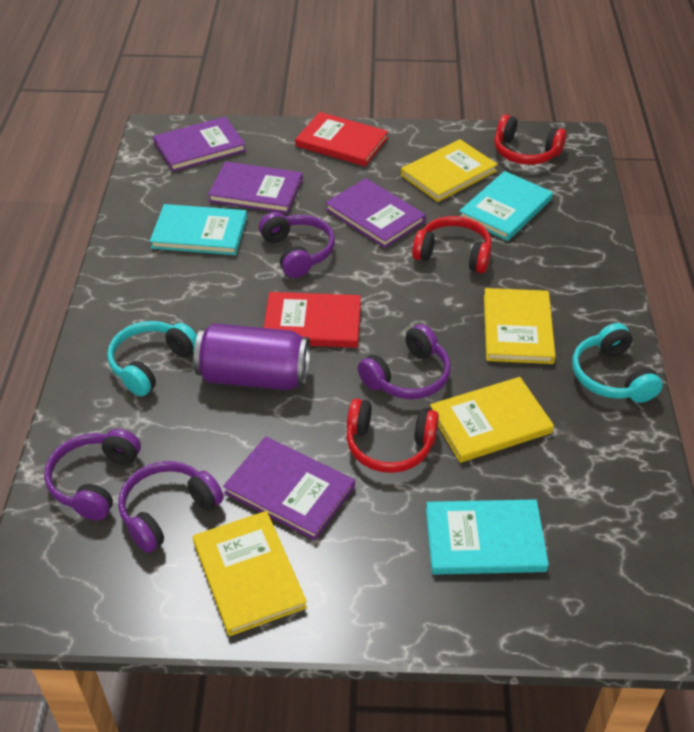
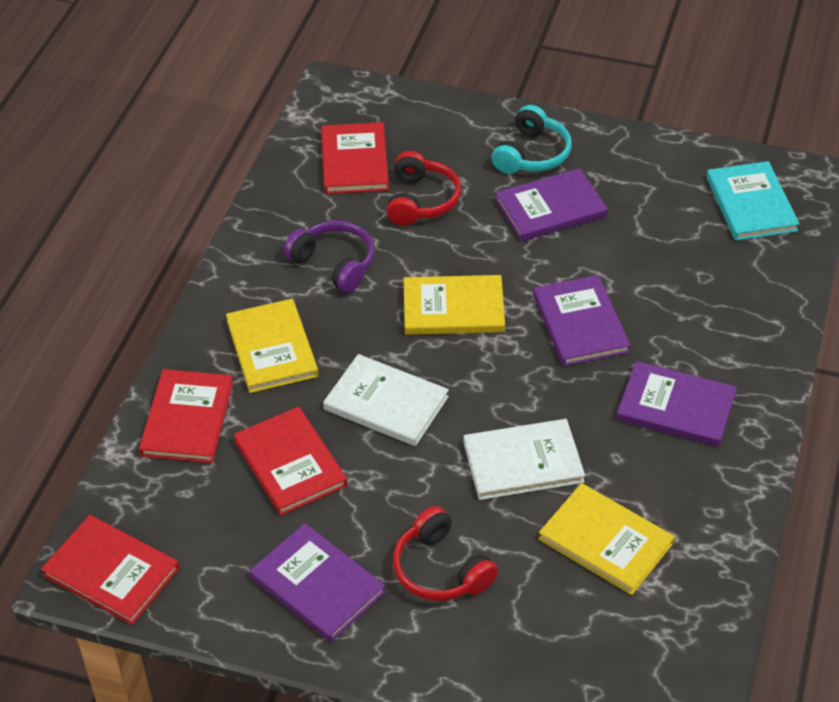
purple can: [194,323,310,390] = 1 -> none = 0
purple headphones: [44,429,141,521] [118,461,224,553] [259,212,335,278] [358,324,451,399] = 4 -> [284,221,375,293] = 1
red book: [264,292,361,348] [295,112,388,166] = 2 -> [41,515,179,625] [139,369,233,463] [233,406,348,516] [321,122,389,194] = 4
red headphones: [347,399,439,473] [412,216,491,273] [494,114,567,165] = 3 -> [386,151,461,226] [393,506,498,601] = 2
turquoise book: [150,204,247,255] [426,499,549,575] [459,171,553,241] = 3 -> [707,161,799,241] = 1
turquoise headphones: [107,321,197,396] [572,323,663,403] = 2 -> [492,105,572,174] = 1
white book: none = 0 -> [323,354,449,446] [463,419,585,500] = 2
yellow book: [193,511,307,636] [401,139,498,202] [430,377,554,463] [484,288,556,364] = 4 -> [226,299,319,393] [403,275,505,335] [538,483,675,595] = 3

